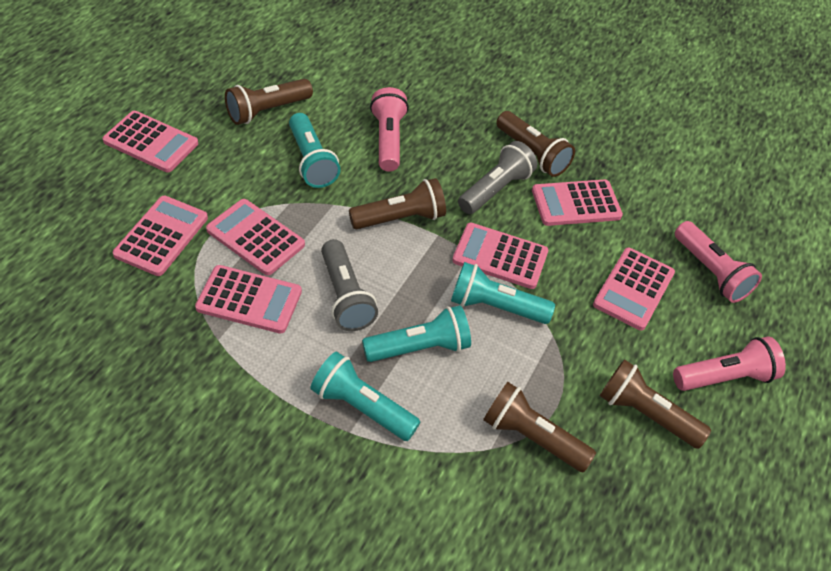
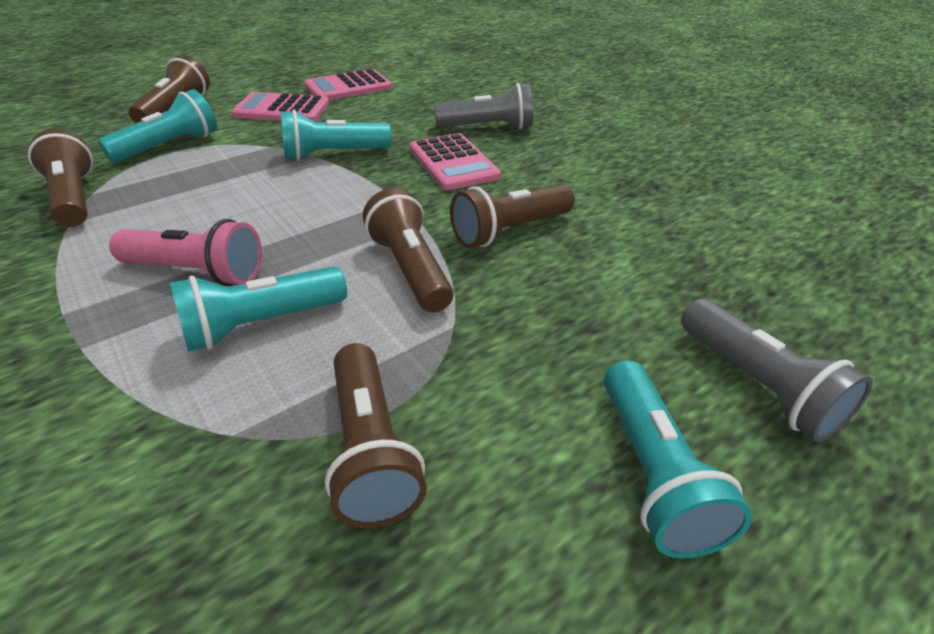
pink calculator: [102,111,198,172] [113,196,208,276] [195,265,302,334] [206,199,305,275] [452,223,548,289] [532,180,623,226] [593,248,675,330] = 7 -> [231,92,329,122] [304,69,392,100] [409,133,501,190] = 3
pink flashlight: [370,87,409,171] [673,336,786,391] [675,221,762,303] = 3 -> [109,219,262,286] = 1

